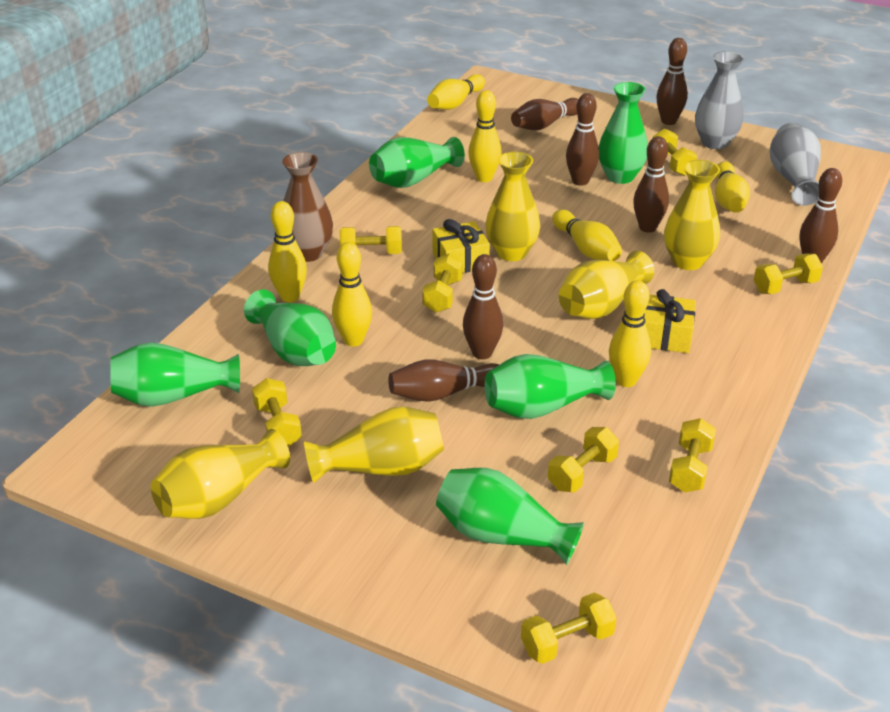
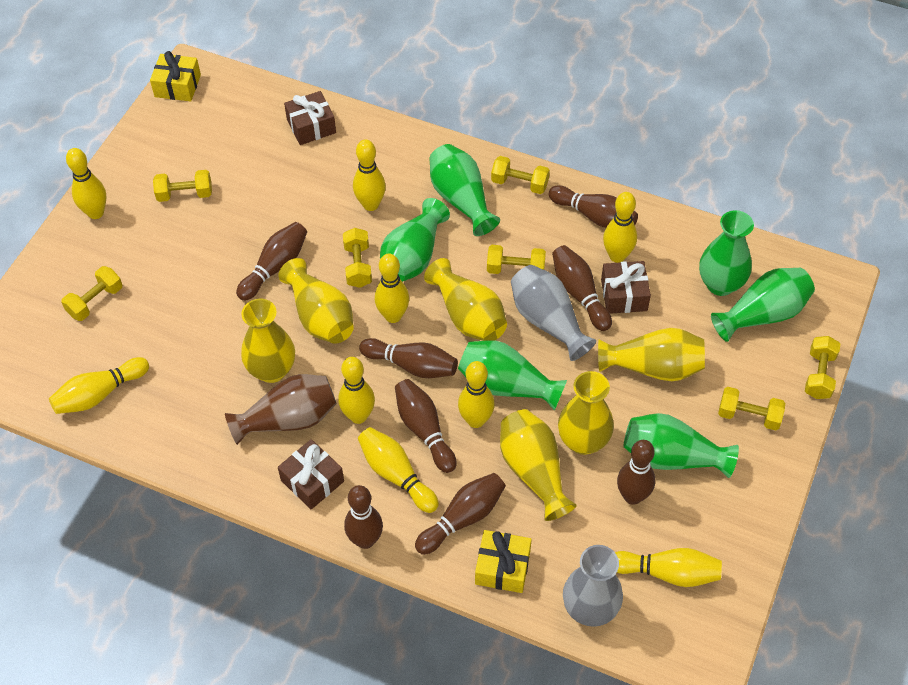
brown bowling pin: [388,359,499,402] [463,254,503,359] [511,98,578,130] [566,93,599,186] [633,136,669,233] [656,38,688,125] [800,168,842,264] = 7 -> [236,222,307,301] [344,485,383,549] [359,338,458,378] [395,379,457,473] [415,473,506,555] [548,185,638,228] [552,245,612,331] [617,440,655,505] = 8
brown gift: none = 0 -> [278,439,344,510] [284,91,336,145] [601,261,651,314] = 3
yellow bowling pin: [268,201,307,302] [332,242,372,347] [427,74,485,110] [468,90,502,182] [552,209,622,261] [609,280,651,387] [715,161,750,213] = 7 -> [49,357,149,414] [66,148,107,219] [338,357,375,424] [353,139,386,211] [358,427,439,513] [375,253,409,323] [458,361,495,428] [603,192,637,263] [615,548,722,587] = 9
yellow dumbbell: [252,378,302,447] [340,226,402,254] [422,253,463,313] [521,593,617,664] [548,427,619,492] [653,128,697,176] [669,418,716,493] [754,253,823,294] = 8 -> [61,266,122,321] [153,170,212,202] [343,228,372,288] [487,245,546,274] [491,156,550,194] [718,387,785,430] [805,336,840,399] = 7
yellow vase: [151,429,290,519] [304,407,444,483] [485,152,540,261] [559,251,654,319] [664,160,720,270] = 5 -> [241,299,295,383] [278,258,354,344] [424,258,507,341] [500,409,577,521] [558,371,614,455] [598,328,705,381] = 6

